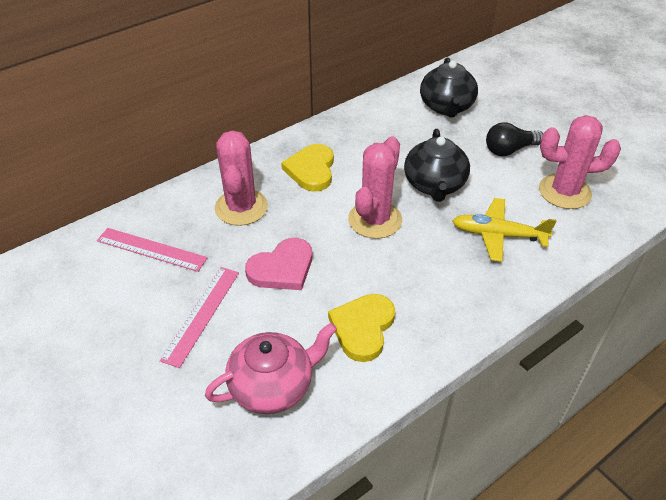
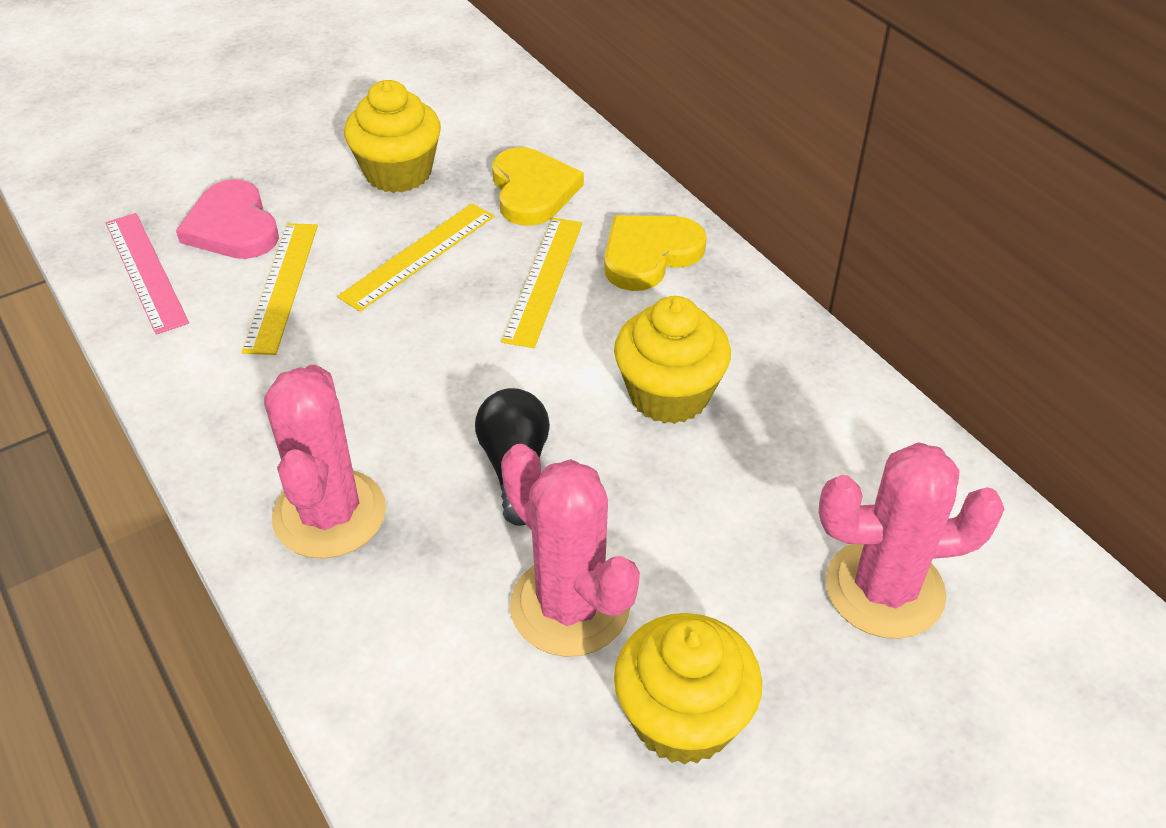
black teapot: [404,129,470,202] [420,58,478,117] = 2 -> none = 0
pink ruler: [97,228,208,272] [160,267,239,368] = 2 -> [105,213,189,335] = 1
pink teapot: [205,323,337,414] = 1 -> none = 0
yellow cupcake: none = 0 -> [344,80,441,193] [614,296,731,424] [614,613,762,765] = 3
yellow plane: [452,198,556,262] = 1 -> none = 0
yellow ruler: none = 0 -> [242,223,318,355] [337,203,494,312] [501,218,582,348] = 3

